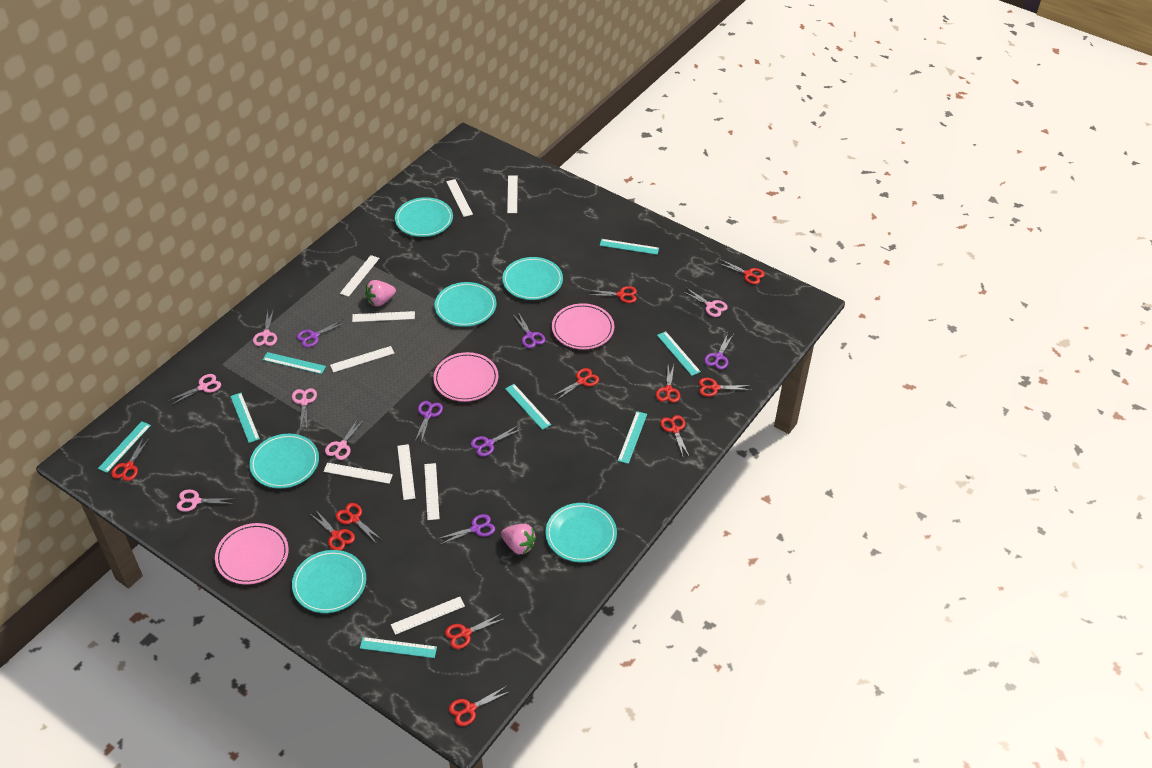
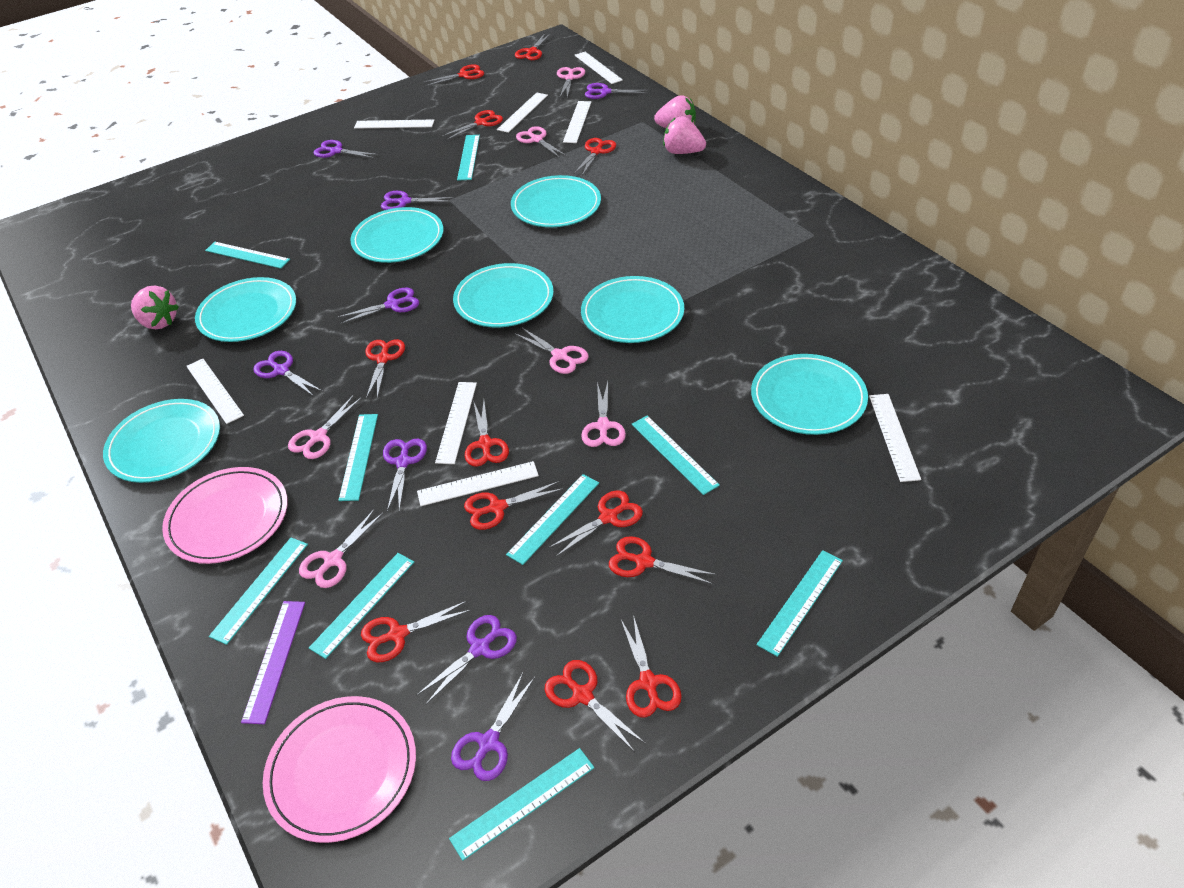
pink plate: [215,523,289,585] [433,352,498,402] [552,303,614,349] = 3 -> [162,467,288,564] [263,696,416,843] = 2
pink strawberry: [365,280,396,306] [501,524,536,554] = 2 -> [131,286,179,329] [654,95,696,128] [663,116,706,154] = 3
purple ruler: none = 0 -> [241,601,305,724] = 1
purple scissors: [297,320,345,348] [415,401,443,443] [438,514,495,544] [471,425,522,457] [514,312,545,348] [704,333,733,370] = 6 -> [253,351,323,396] [313,140,378,158] [337,288,419,324] [381,191,453,210] [383,439,427,512] [416,615,517,704] [451,673,535,781] [585,83,648,99] = 8
red scissors: [111,437,149,481] [310,509,355,550] [336,503,382,544] [445,613,504,649] [449,686,511,726] [553,368,599,400] [588,286,637,303] [656,365,680,403] [660,415,689,456] [699,378,751,397] [718,259,765,284] = 11 -> [361,601,471,662] [365,339,405,399] [424,64,484,86] [442,110,503,140] [464,481,563,530] [465,401,509,467] [515,33,551,60] [545,660,645,752] [549,490,643,557] [574,138,616,176] [609,536,716,584] [620,615,682,718] = 12
turquoise plate: [249,434,319,489] [292,550,366,613] [395,197,453,237] [435,282,497,327] [502,257,563,300] [546,503,617,562] = 6 -> [103,399,220,483] [195,277,296,342] [350,207,444,263] [453,263,554,327] [511,175,601,227] [581,276,684,343] [751,354,868,435] = 7
turquoise ruler: [98,421,151,473] [230,393,260,443] [263,352,326,374] [360,637,437,658] [505,384,551,430] [600,239,659,255] [618,411,647,464] [657,331,701,376] = 8 -> [205,242,290,269] [209,538,308,645] [309,553,414,659] [338,414,378,501] [449,748,594,861] [457,135,480,181] [506,474,599,565] [632,416,720,495] [757,550,843,657] = 9
white ruler: [323,463,393,484] [330,346,394,373] [340,255,379,297] [352,311,415,322] [391,597,465,635] [397,444,415,500] [424,463,440,520] [446,179,473,217] [507,175,518,213] = 9 -> [186,359,244,424] [354,120,434,129] [417,461,539,506] [435,382,477,464] [497,92,548,133] [563,101,591,143] [575,52,623,84] [869,394,921,482] = 8

